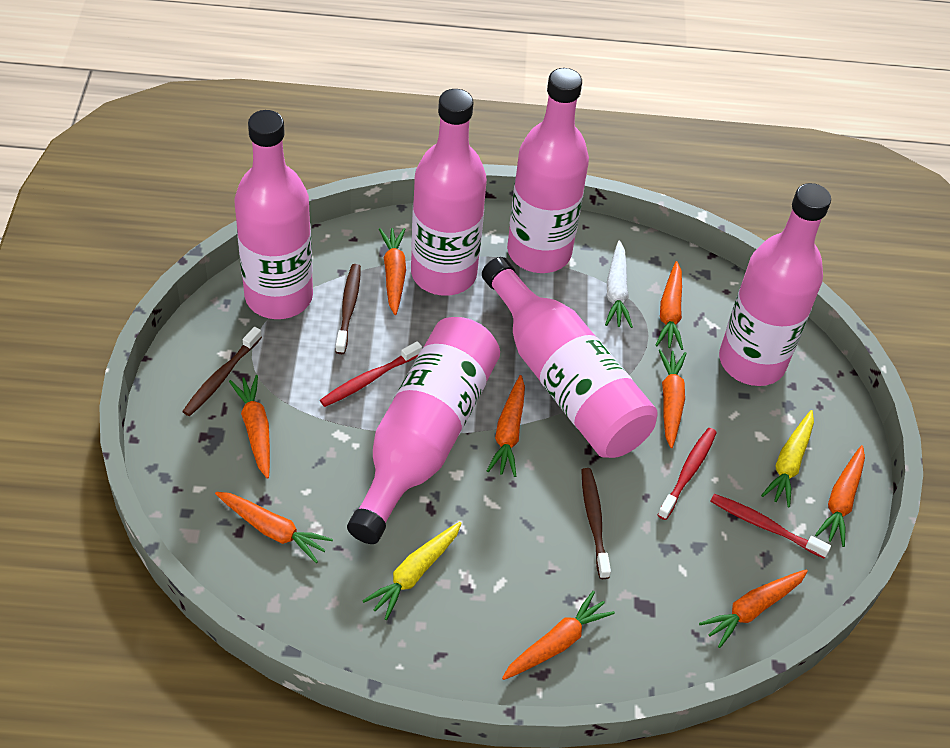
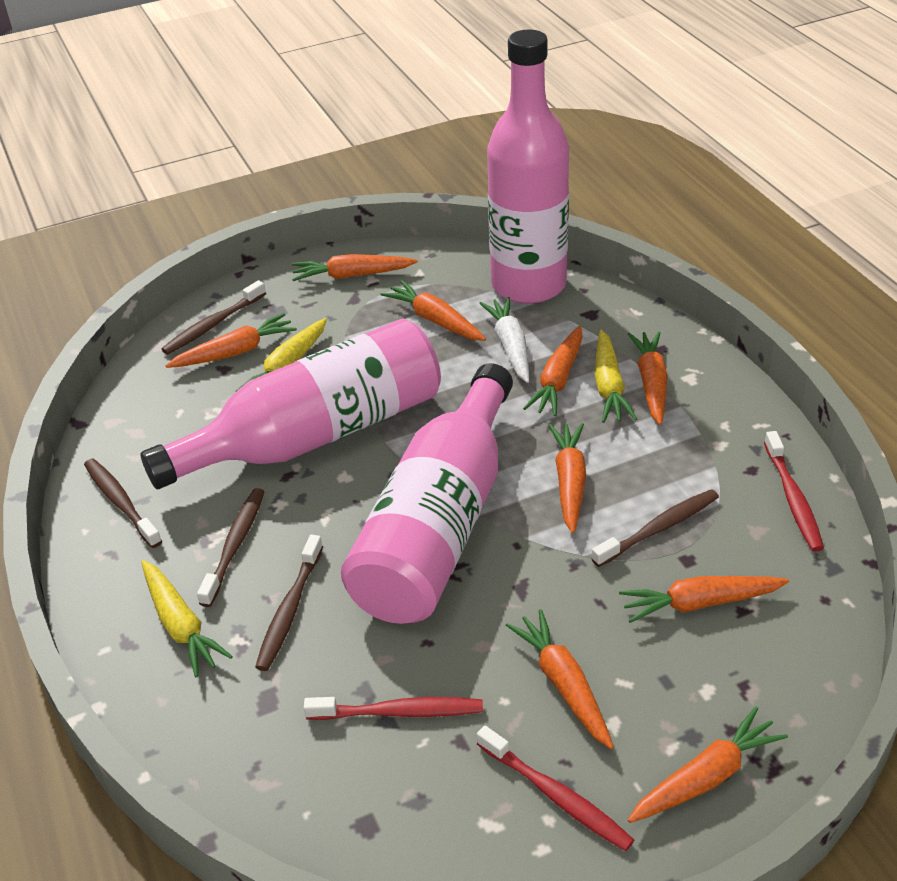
brown toothbrush: [182,327,262,416] [335,264,361,354] [581,468,611,579] = 3 -> [84,459,162,548] [162,280,266,354] [197,488,265,607] [255,535,323,671] [591,489,719,567] = 5
pink bottle: [235,110,313,319] [347,317,500,544] [411,89,487,296] [482,257,658,458] [507,68,589,273] [719,183,831,386] = 6 -> [141,319,441,489] [341,363,513,624] [487,30,569,304] = 3
yellow carrot: [363,522,462,620] [761,410,814,508] = 2 -> [141,560,233,677] [235,318,327,392] [595,330,637,423] = 3

